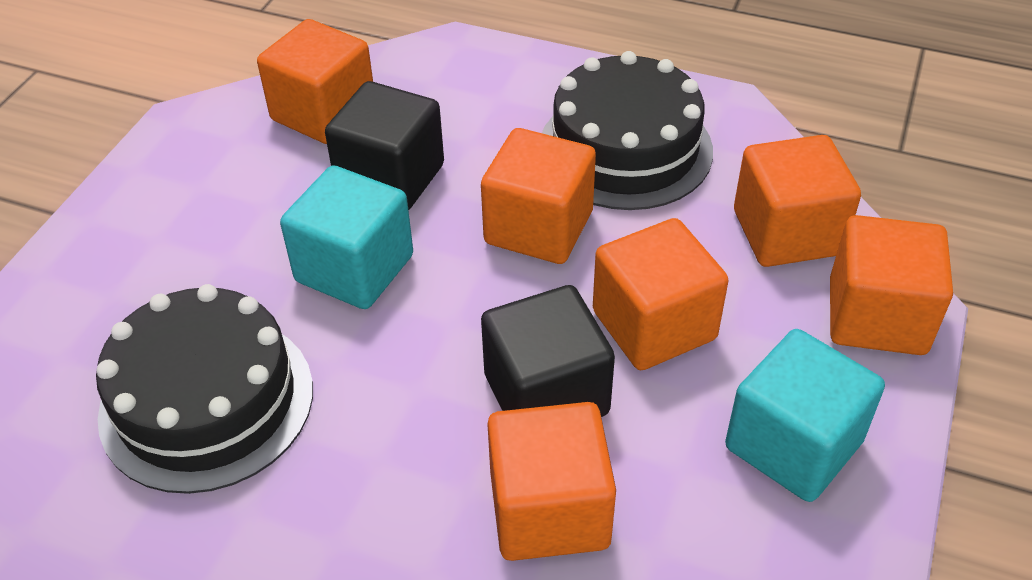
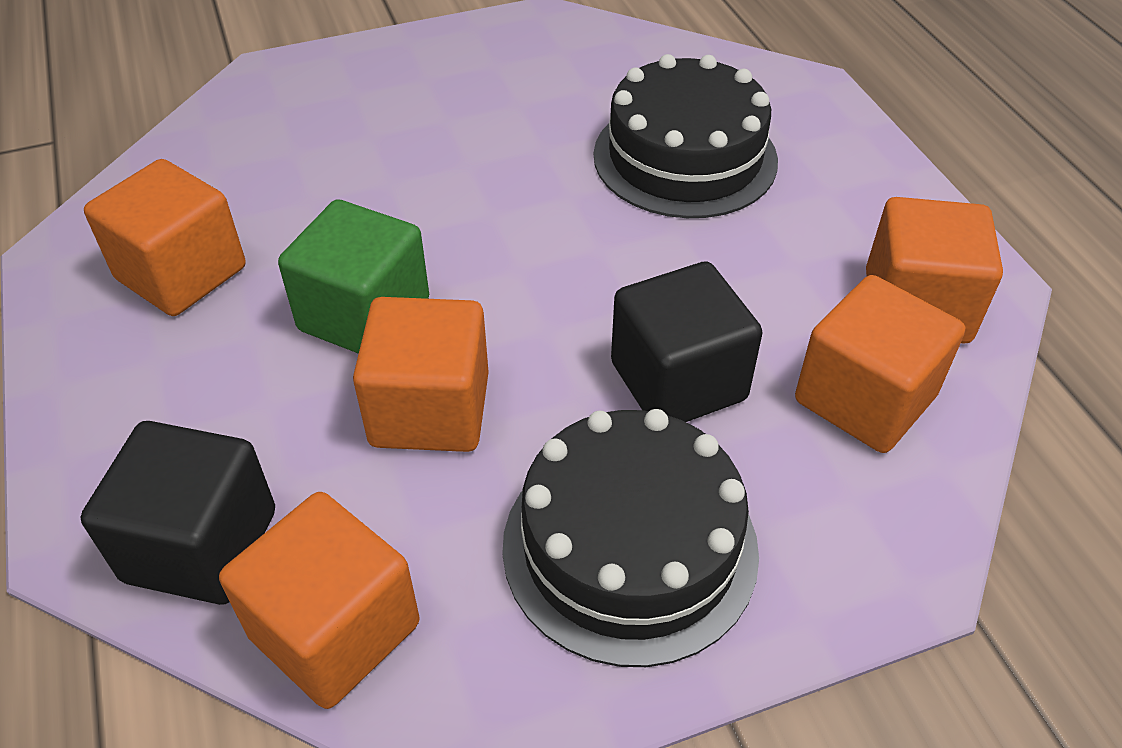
green cube: none = 0 -> [278,199,429,354] = 1
orange cube: [257,19,373,144] [481,128,596,264] [487,402,616,561] [593,218,729,370] [734,135,861,267] [830,215,953,355] = 6 -> [84,159,245,316] [219,492,420,709] [353,297,489,452] [795,275,965,453] [866,197,1003,344] = 5
turquoise cube: [280,166,413,309] [725,329,885,502] = 2 -> none = 0

